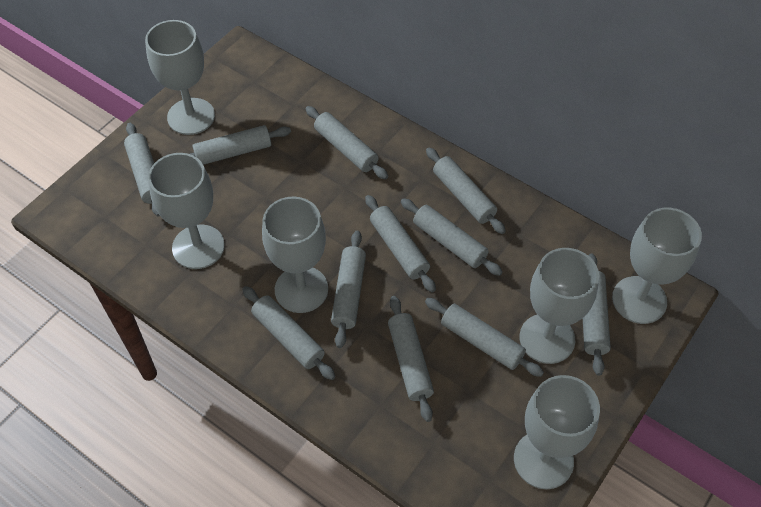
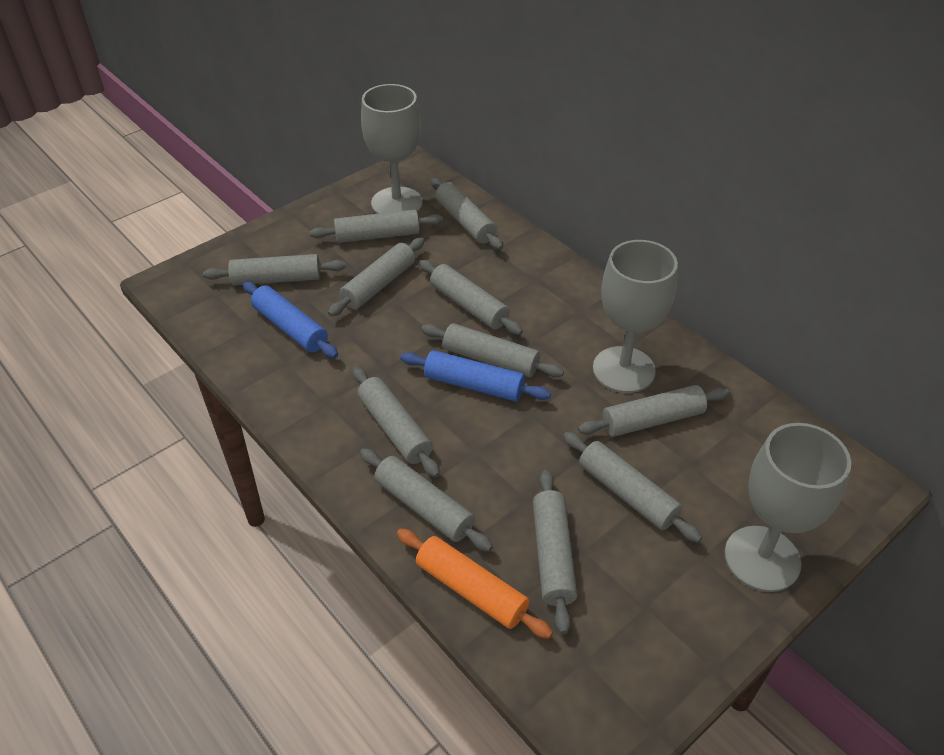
blue rolling pin: none = 0 -> [243,281,338,358] [400,350,551,402] = 2
grey goblet: [145,20,215,135] [148,153,225,269] [262,197,328,313] [514,375,600,489] [519,248,599,364] [612,208,702,324] = 6 -> [361,84,423,214] [593,240,678,393] [724,423,851,592] = 3
orange rolling pin: none = 0 -> [397,528,553,639] = 1

